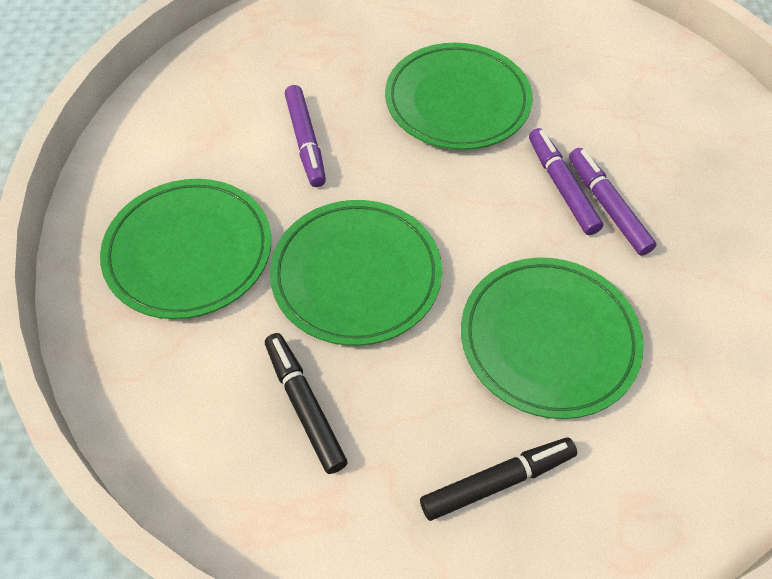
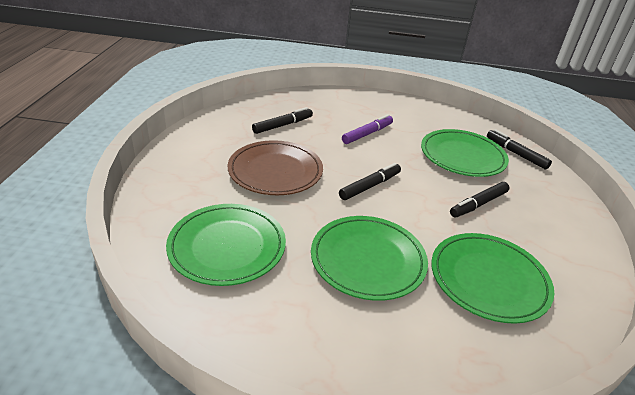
black marker: [265,333,348,474] [420,437,577,521] = 2 -> [252,107,313,134] [339,163,401,200] [450,182,509,218] [487,129,552,170] = 4
brown plate: none = 0 -> [228,140,323,195] = 1
purple marker: [285,85,326,187] [529,128,603,235] [569,148,657,256] = 3 -> [342,114,393,144] = 1

